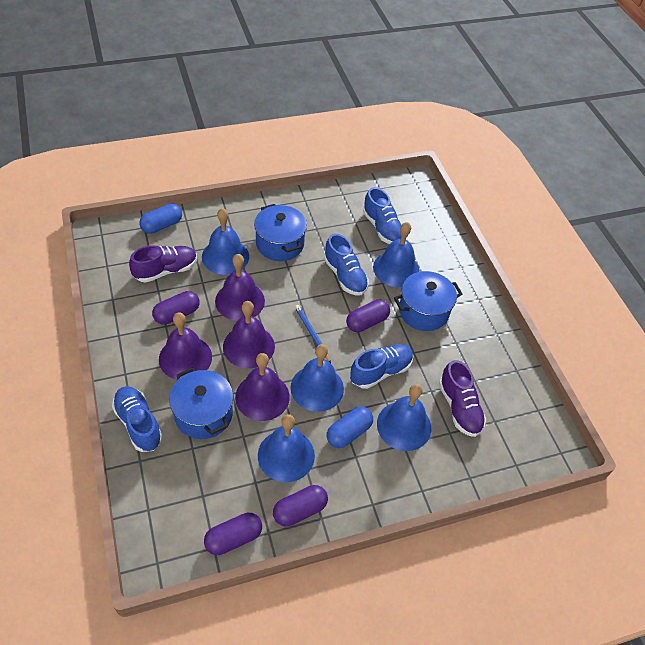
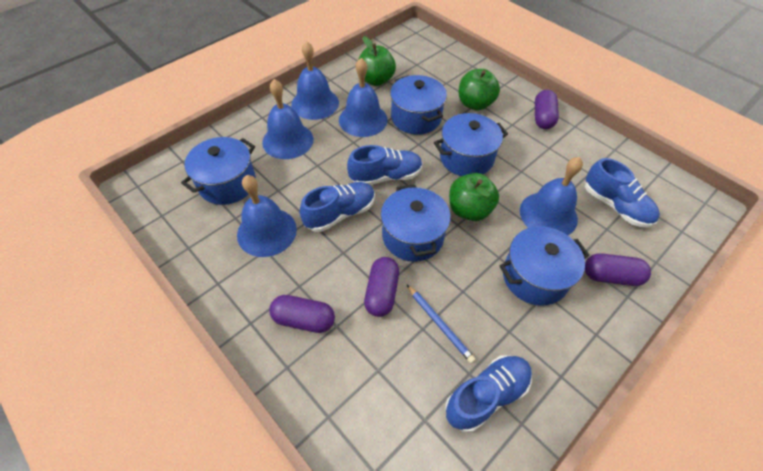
blue capsule: [139,203,182,234] [327,406,373,448] = 2 -> none = 0
blue pot: [169,367,233,439] [254,204,307,261] [394,271,462,331] = 3 -> [181,137,256,205] [381,184,451,262] [390,75,447,135] [434,113,508,176] [499,226,589,306] = 5
green apple: none = 0 -> [358,36,396,86] [449,173,499,221] [458,69,500,110] = 3
purple bell: [159,312,212,380] [215,254,265,321] [223,301,275,368] [235,353,290,421] = 4 -> none = 0
purple shoe: [129,245,197,283] [439,360,486,437] = 2 -> none = 0

